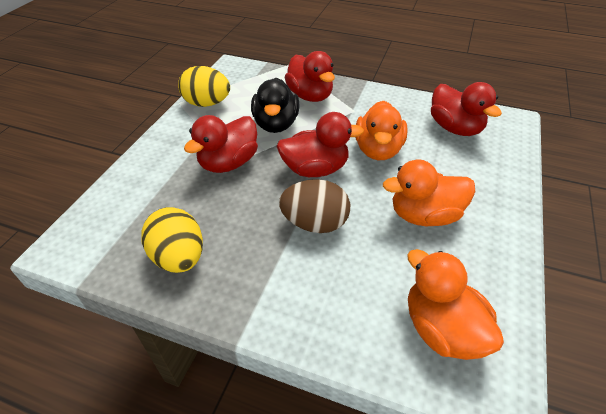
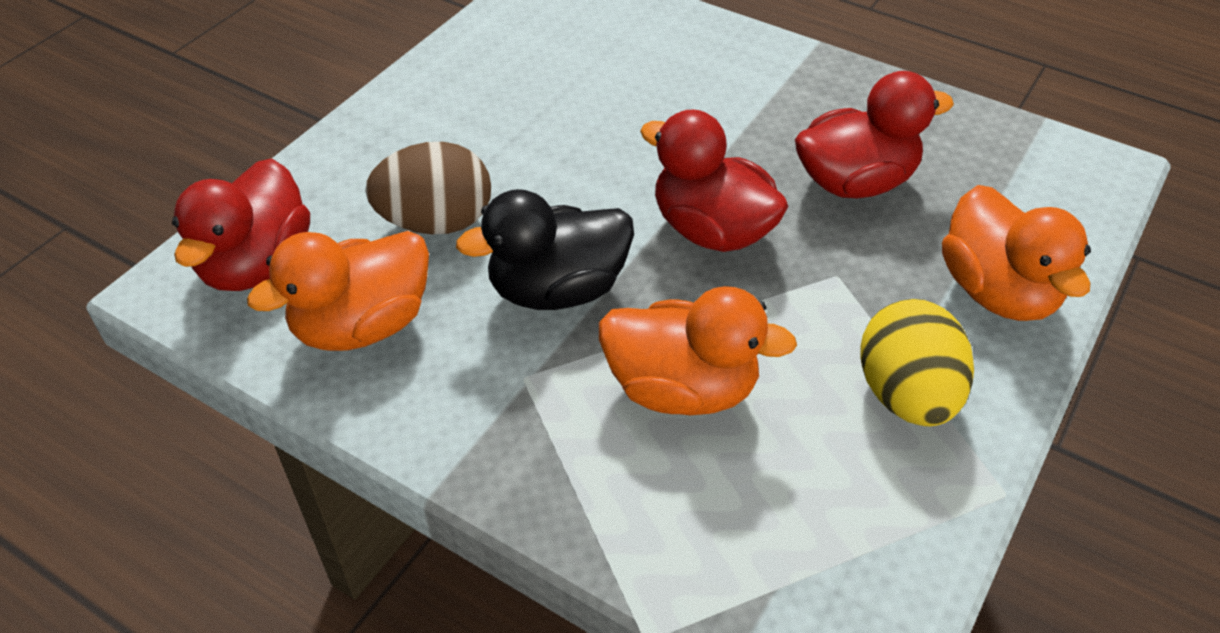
red duck: [184,115,258,173] [276,112,364,177] [285,51,335,102] [431,82,502,136] = 4 -> [172,158,310,291] [640,109,788,252] [795,71,954,198] = 3
yellow egg: [141,207,203,273] [178,66,230,107] = 2 -> [860,299,974,426] = 1

